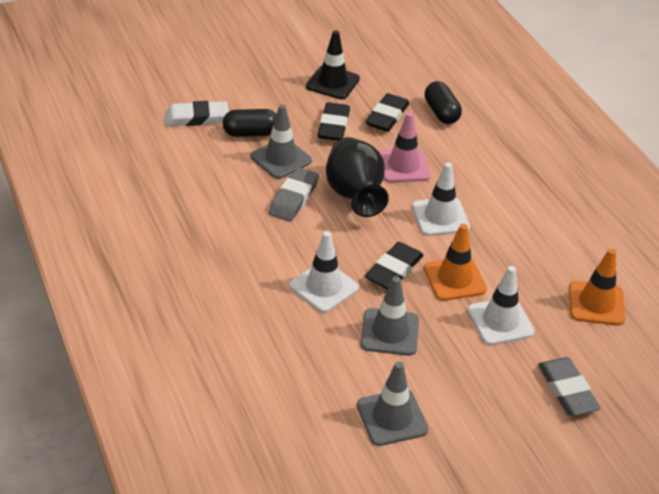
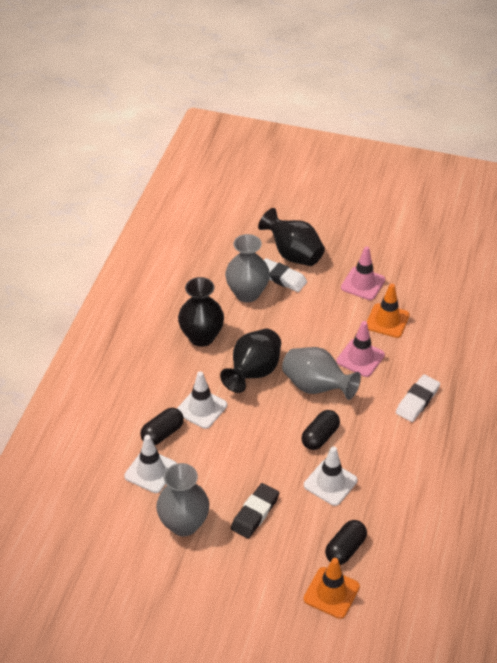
black capsule: [222,109,277,137] [425,81,462,124] = 2 -> [140,408,184,445] [301,410,340,450] [325,520,367,565] = 3
black eraser: [317,102,350,141] [365,93,410,132] [365,242,424,289] = 3 -> [231,483,279,539] = 1
black traffic cone: [306,30,360,99] = 1 -> none = 0
black vase: [326,137,389,217] = 1 -> [178,277,224,347] [220,329,281,393] [258,208,325,266] = 3
grey eraser: [269,167,319,222] [538,357,601,416] = 2 -> none = 0
grey traffic cone: [250,105,312,179] [357,361,428,446] [361,276,419,356] = 3 -> none = 0
grey vase: none = 0 -> [156,463,209,536] [225,234,270,302] [282,347,361,400] = 3
pink traffic cone: [379,112,431,183] = 1 -> [336,321,385,377] [341,246,385,300] = 2
white eraser: [165,101,229,126] = 1 -> [264,258,307,292] [396,374,440,422] = 2

